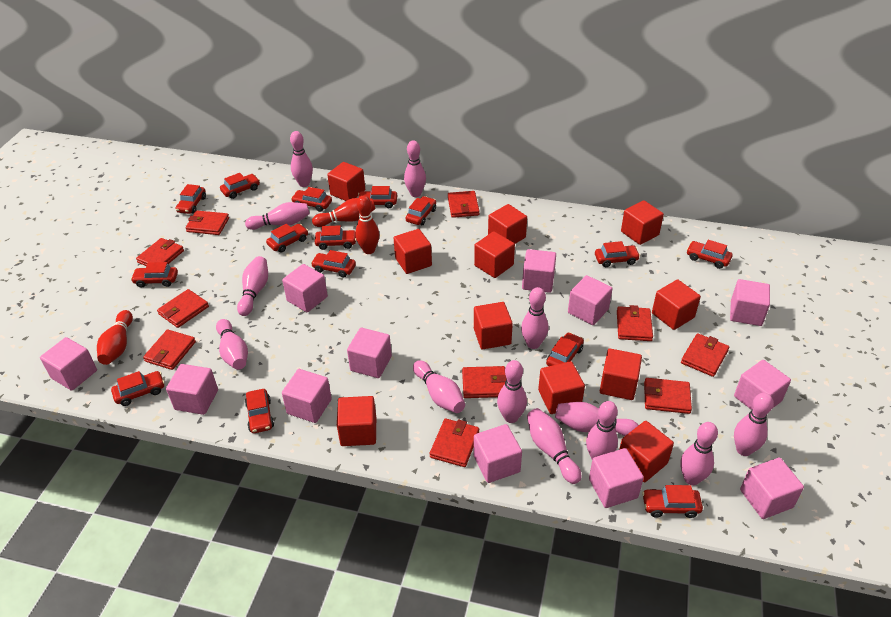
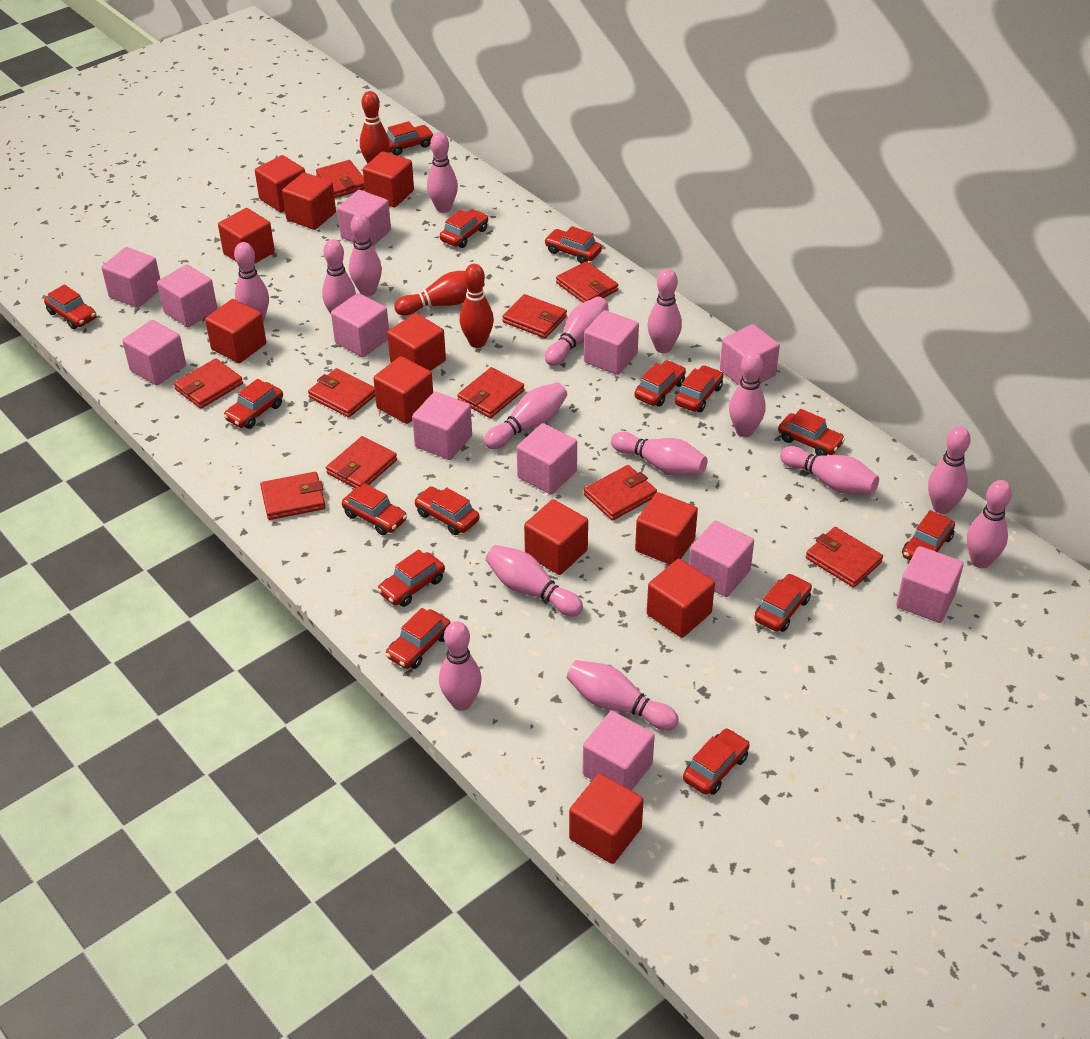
pink bowling pin: [216,319,248,370] [237,256,268,316] [245,202,310,230] [290,131,313,187] [404,140,426,197] [413,360,465,413] [497,360,527,423] [521,287,549,349] [527,408,581,484] [555,402,639,436] [586,401,618,459] [680,422,718,485] [734,393,773,456] = 13 -> [234,242,269,322] [322,239,356,314] [349,214,382,297] [427,132,458,213] [439,621,482,711] [484,382,567,449] [486,545,583,617] [545,297,608,366] [567,660,679,730] [611,432,708,476] [648,269,682,353] [729,351,766,437] [780,446,879,494] [928,426,971,514] [967,480,1012,568] = 15

